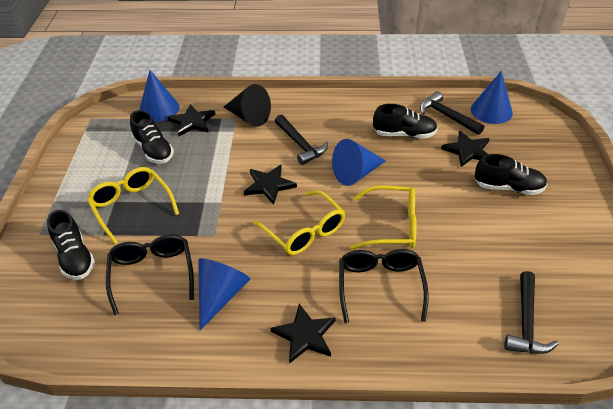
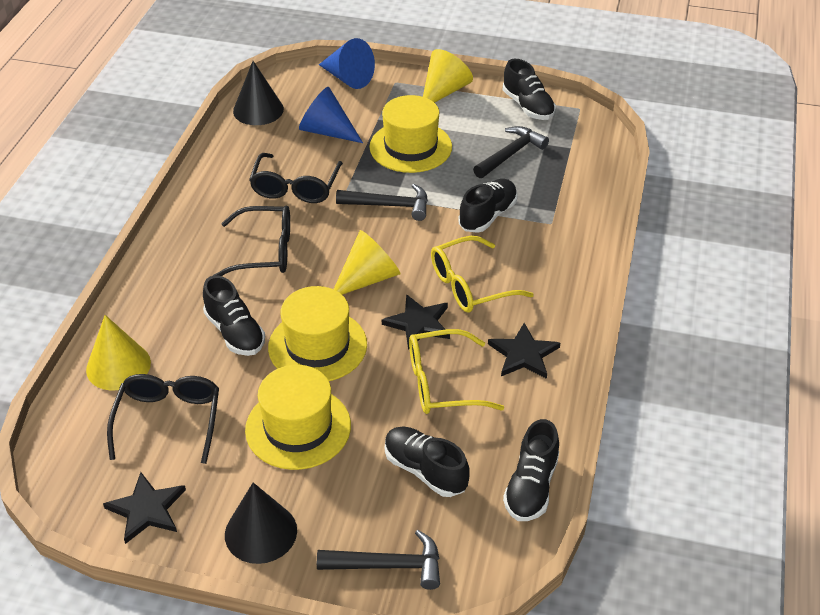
black cone: [224,84,271,127] = 1 -> [225,483,297,564] [233,61,284,125] = 2
black glasses: [106,234,194,315] [339,249,429,323] = 2 -> [107,374,219,464] [213,206,290,276] [249,153,343,203] = 3
black shoe: [47,210,95,280] [130,110,174,164] [373,104,438,139] [475,154,547,195] = 4 -> [203,275,265,356] [385,427,470,497] [458,179,518,233] [503,59,556,120] [503,419,559,521] = 5
black star: [168,104,215,136] [244,165,297,205] [270,304,336,364] [441,131,490,167] = 4 -> [103,472,186,544] [382,294,450,350] [488,323,560,379] = 3
blue cone: [139,70,180,122] [198,258,250,330] [332,139,386,186] [471,71,513,124] = 4 -> [299,87,363,143] [319,38,375,89] = 2
yellow cone: none = 0 -> [86,315,151,391] [334,230,401,295] [423,49,473,103] = 3
yellow glasses: [87,167,179,244] [253,190,345,255] [350,185,417,250] = 3 -> [409,329,504,414] [431,236,534,312] = 2
yellow hat: none = 0 -> [245,365,351,470] [268,286,367,381] [370,95,452,173] = 3

